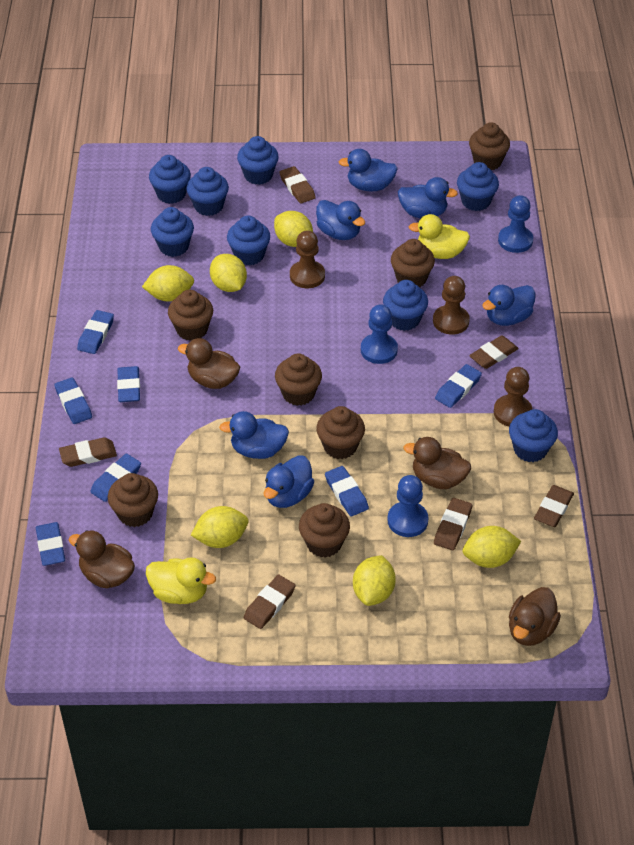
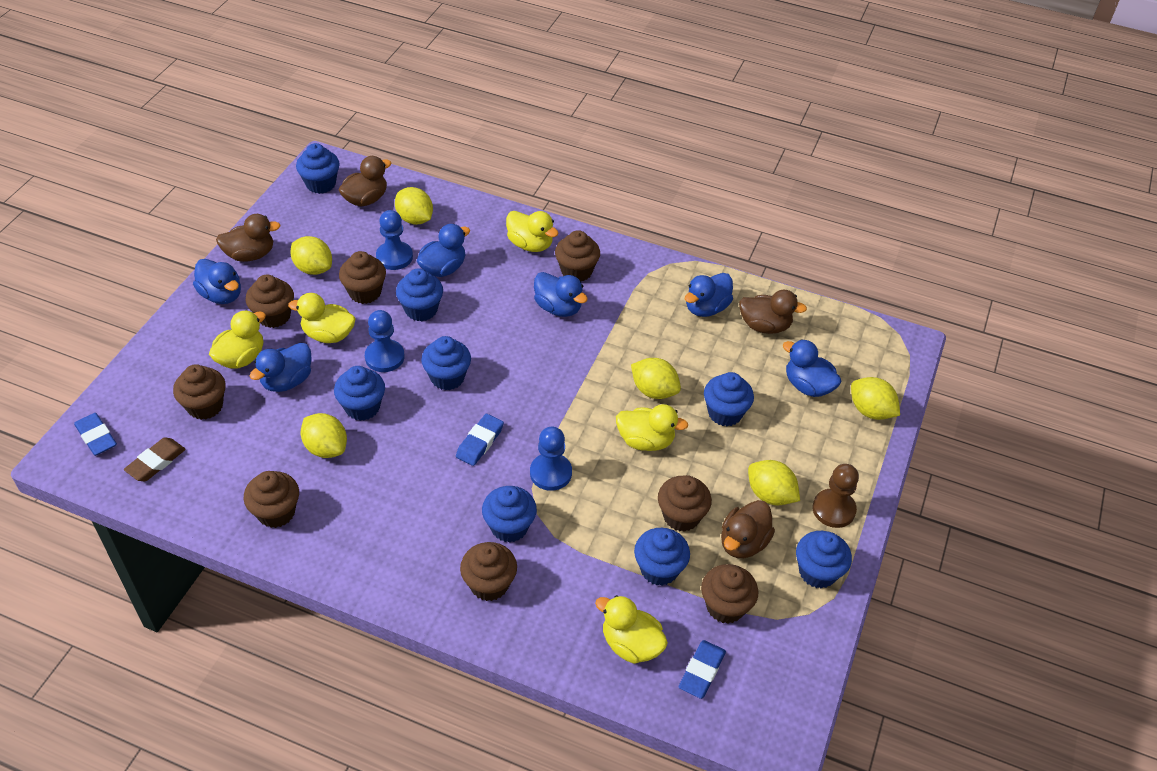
blue eraser: [36,522,65,566] [54,377,92,424] [77,310,114,354] [90,453,141,502] [117,366,140,402] [325,466,369,516] [435,364,482,408] = 7 -> [74,413,117,456] [456,414,504,466] [679,640,726,699] = 3
brown cupcake: [108,473,158,527] [168,290,213,341] [275,353,322,406] [299,503,350,558] [316,406,365,459] [391,239,435,287] [469,122,510,170] = 7 -> [173,364,226,420] [243,471,299,528] [245,275,294,328] [339,251,386,304] [460,542,517,601] [555,230,600,281] [658,475,712,532] [701,564,758,624] = 8
brown eraser: [59,437,117,467] [244,574,296,629] [279,166,316,204] [434,498,472,550] [469,335,519,369] [534,485,574,527] = 6 -> [124,438,186,481] = 1
brown pawn: [290,230,325,288] [433,276,470,335] [494,367,532,427] = 3 -> [813,464,859,528] = 1
yellow duck: [146,557,216,604] [409,214,470,259] = 2 -> [209,310,266,369] [288,293,356,343] [506,211,559,252] [595,595,668,664] [616,404,688,451] = 5

